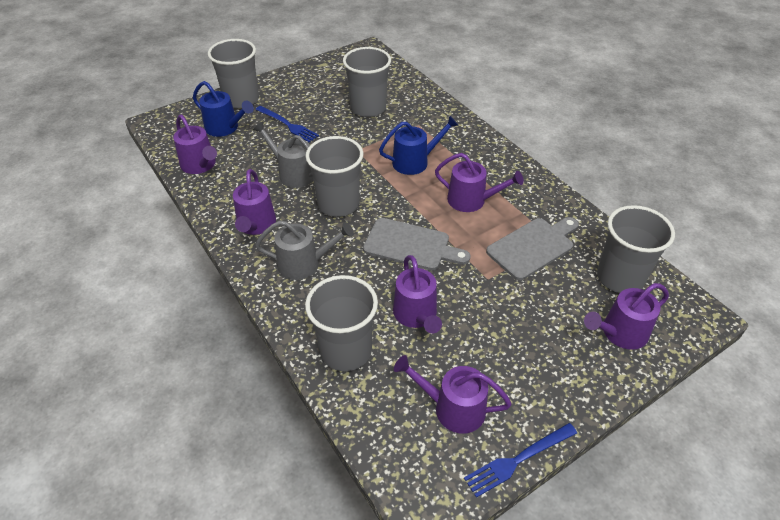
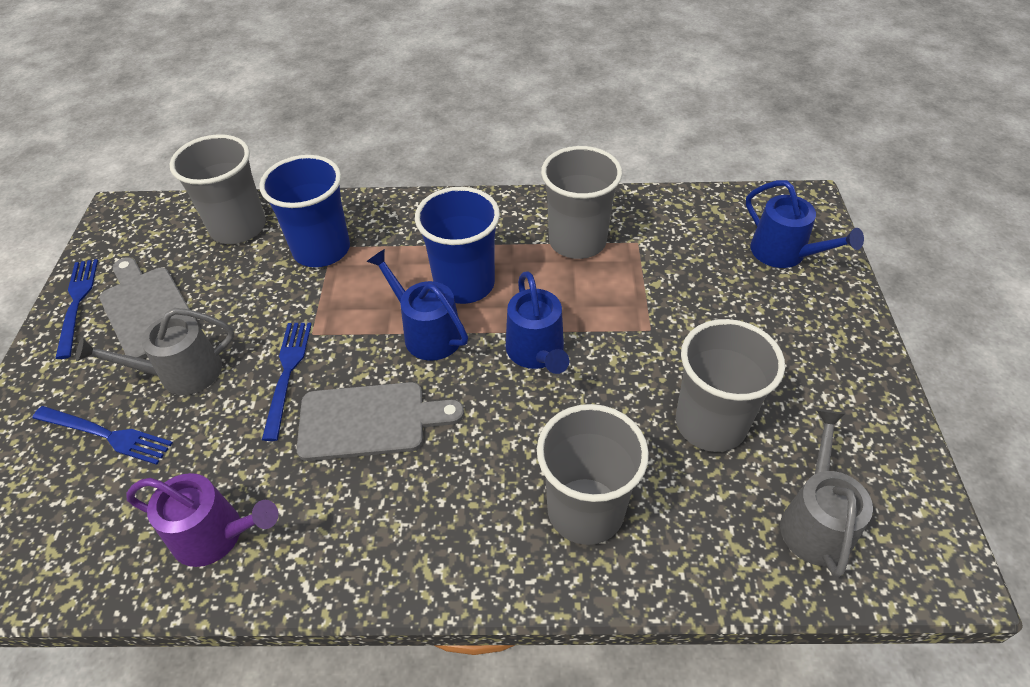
blue cup: none = 0 -> [259,155,350,267] [415,187,500,304] = 2
blue fork: [255,106,319,143] [464,423,577,498] = 2 -> [33,406,173,465] [55,259,98,359] [262,323,312,441] = 3
blue watering can: [193,81,254,137] [379,116,459,175] = 2 -> [366,249,468,361] [506,271,569,374] [746,180,864,268] = 3
grey cup: [208,39,259,108] [305,275,378,371] [306,136,363,217] [343,47,391,117] [597,205,675,293] = 5 -> [169,134,266,244] [537,404,649,545] [541,146,622,259] [676,319,785,452] = 4
purple watering can: [173,115,217,174] [233,169,276,235] [393,255,442,334] [394,355,512,434] [435,153,524,212] [584,283,669,350] = 6 -> [126,473,278,567] = 1

